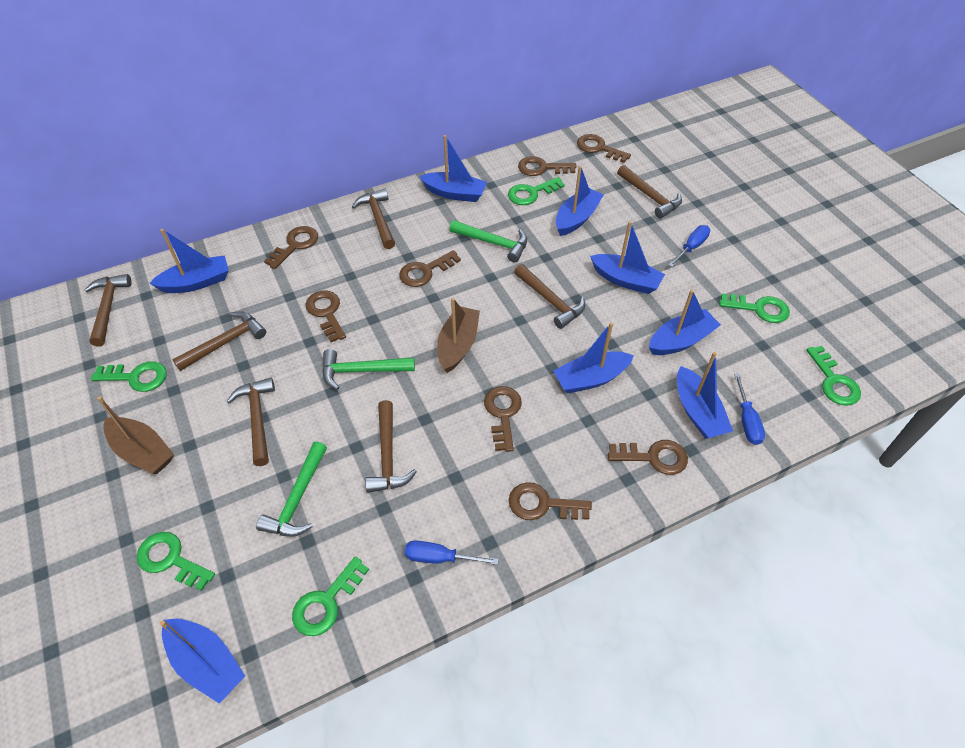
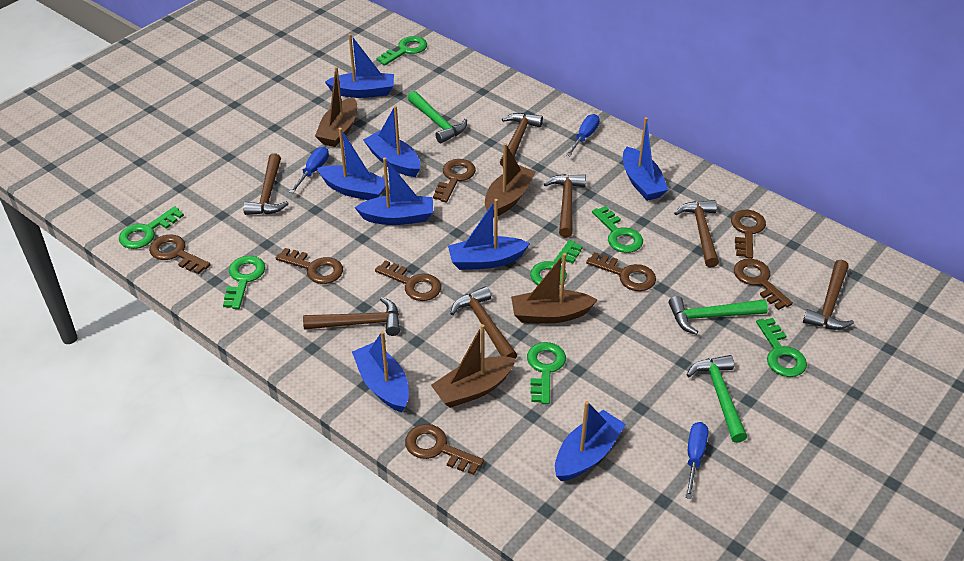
brown boat: [97,396,174,474] [437,298,480,373] = 2 -> [315,67,357,147] [431,324,516,408] [485,143,536,218] [511,253,597,323] = 4
green key: [91,361,167,392] [137,532,215,591] [292,556,369,636] [508,177,565,205] [719,294,790,323] [806,346,861,406] = 6 -> [119,206,184,249] [223,256,265,309] [376,36,427,66] [527,342,566,404] [530,240,583,285] [592,206,643,253] [756,318,807,377] = 7

